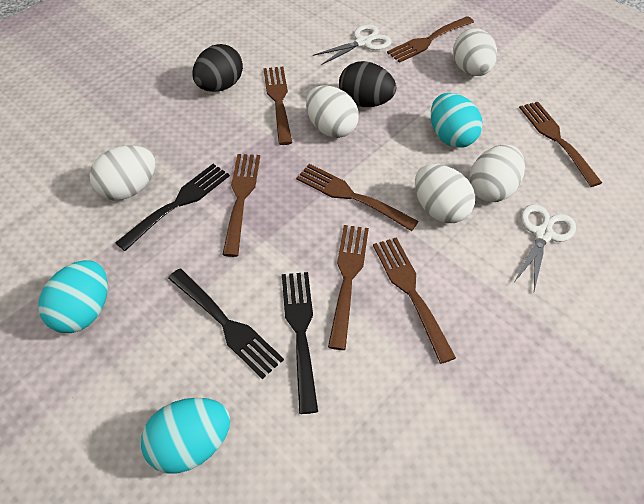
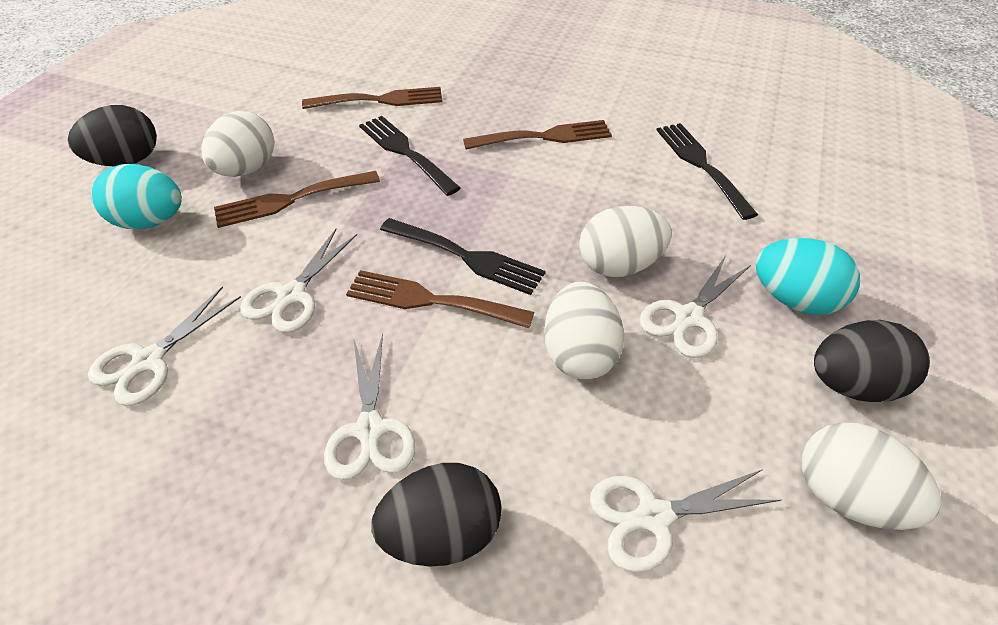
black egg: [192,44,243,92] [339,61,396,107] = 2 -> [68,105,157,167] [371,463,502,567] [814,320,930,402] = 3
brown fork: [222,154,260,257] [263,67,292,145] [296,164,419,231] [328,225,369,350] [373,237,456,364] [387,16,474,63] [519,102,602,187] = 7 -> [214,171,380,228] [302,87,442,109] [346,270,534,328] [463,120,612,150] = 4
turquoise egg: [38,260,108,333] [141,398,230,474] [431,93,483,148] = 3 -> [91,164,182,229] [756,238,860,315] = 2
white egg: [89,146,155,201] [306,85,359,138] [415,164,475,223] [453,28,497,76] [469,144,525,202] = 5 -> [201,111,274,177] [544,282,624,379] [579,206,672,277] [802,422,941,530] = 4
white scissors: [313,24,392,65] [514,204,576,291] = 2 -> [88,286,241,406] [240,229,357,333] [324,333,416,480] [590,469,781,572] [639,255,751,358] = 5

